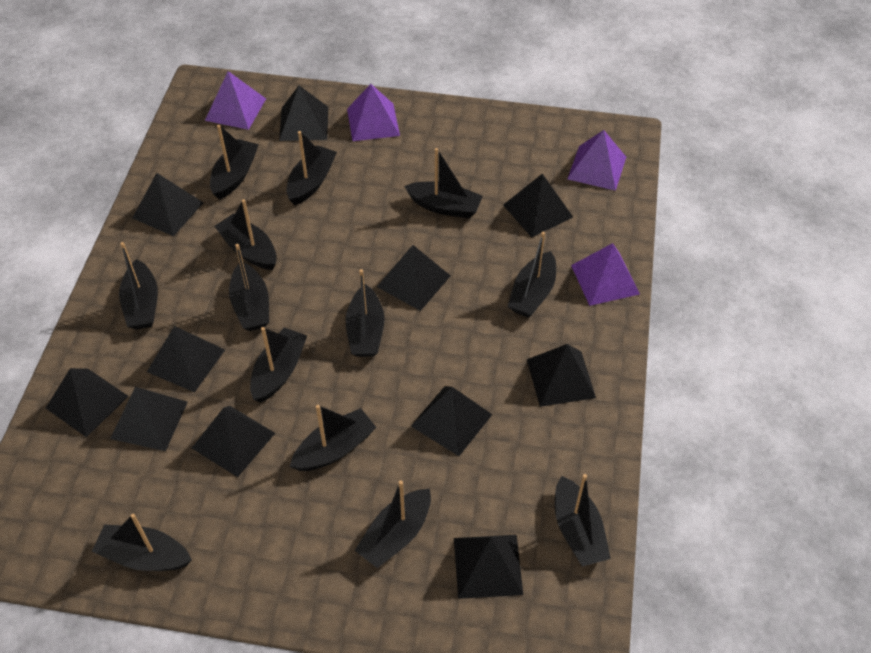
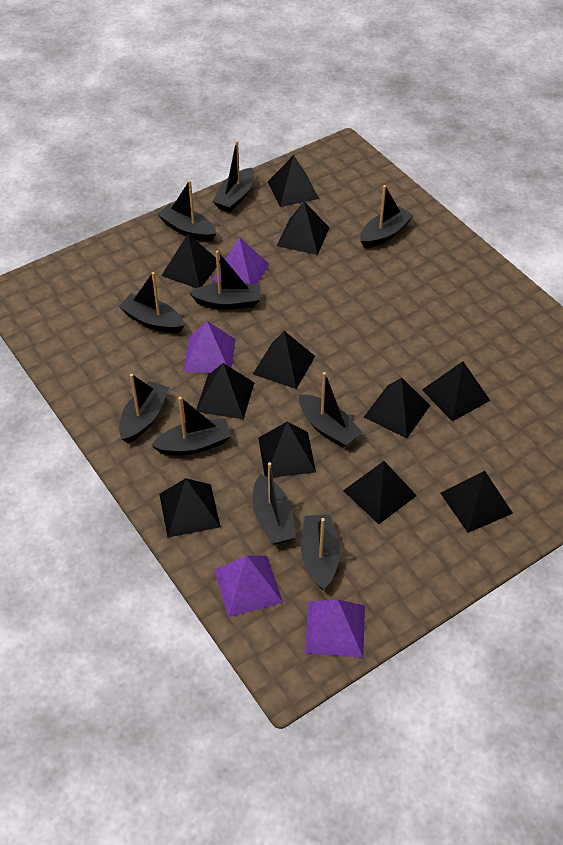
black boat: [92,514,192,571] [119,242,158,329] [210,125,259,200] [215,199,277,270] [229,244,269,331] [250,327,307,403] [287,131,337,205] [290,405,377,471] [346,269,384,357] [355,480,431,568] [404,148,483,218] [508,232,556,318] [555,474,611,567] = 13 -> [119,272,185,333] [119,374,169,443] [151,397,231,456] [158,180,216,242] [190,251,260,310] [212,141,254,213] [252,462,296,545] [299,372,362,448] [301,515,340,590] [360,185,414,248] = 10

